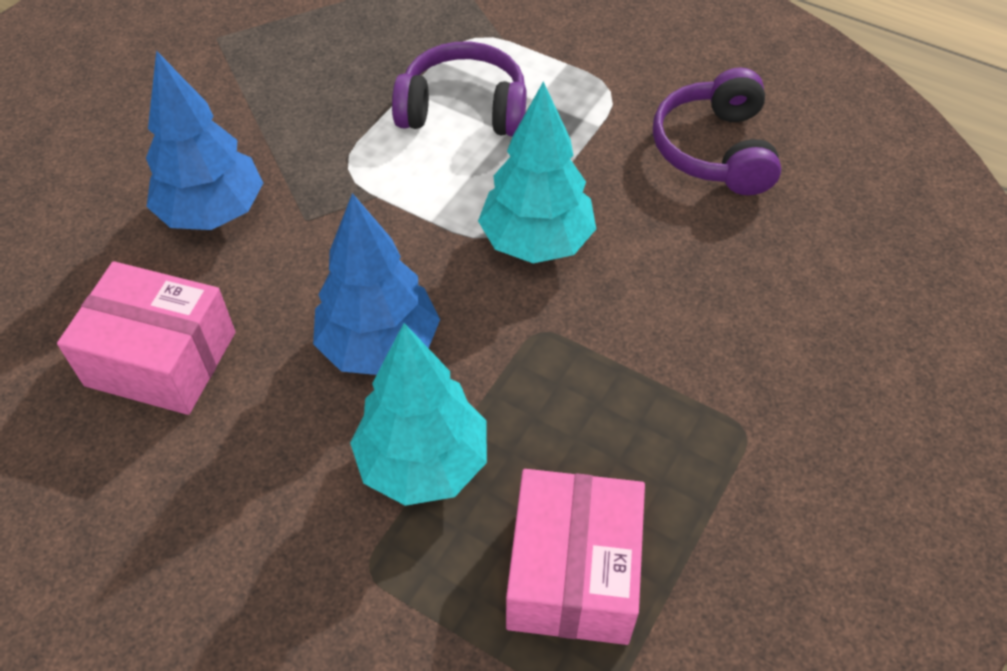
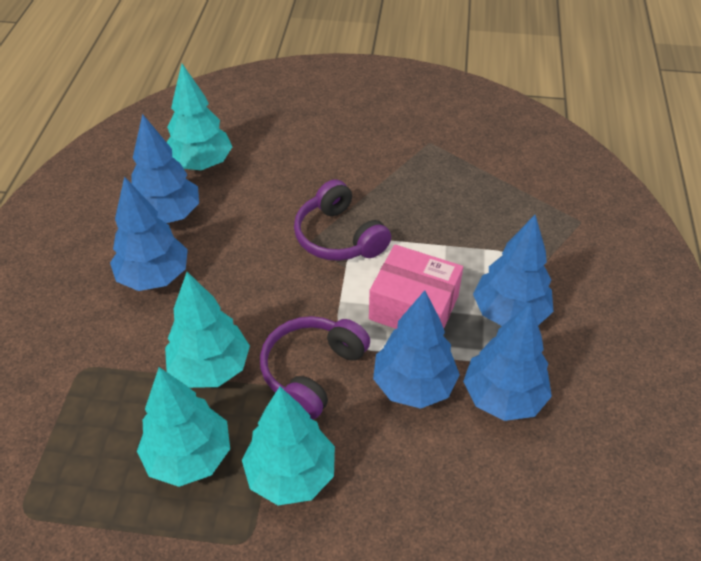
blue tree: [146,50,263,230] [313,193,440,375] = 2 -> [110,176,188,291] [131,114,199,223] [373,290,460,409] [463,303,552,421] [473,215,554,326] = 5
pink box: [57,261,235,415] [506,469,645,645] = 2 -> [369,244,463,329] = 1
turquoise tree: [350,323,487,506] [478,81,596,263] = 2 -> [137,367,230,487] [165,272,250,388] [167,64,232,170] [242,387,335,505] = 4

